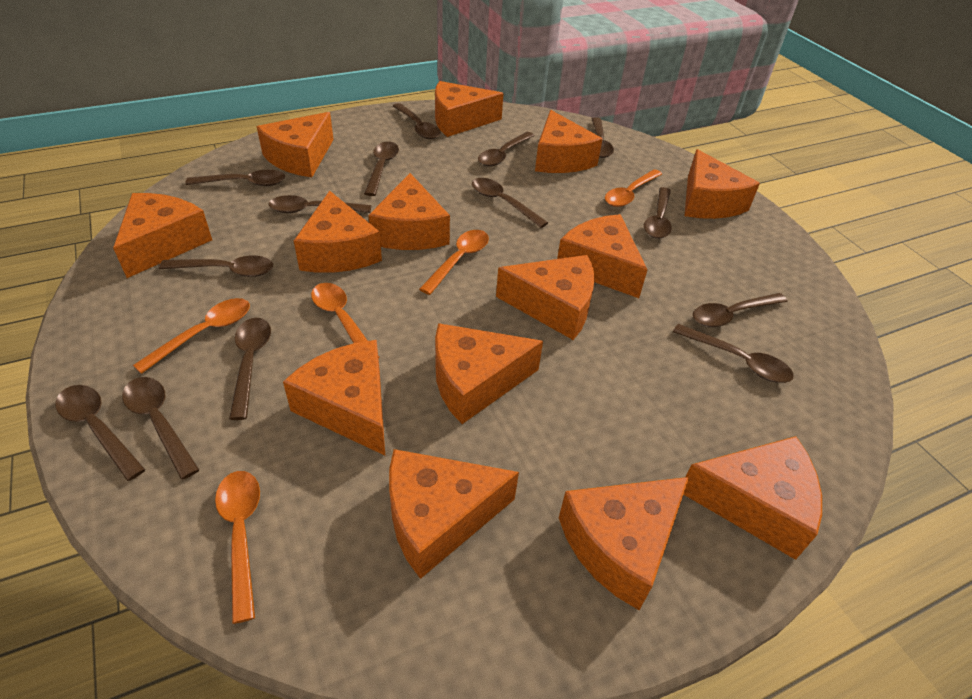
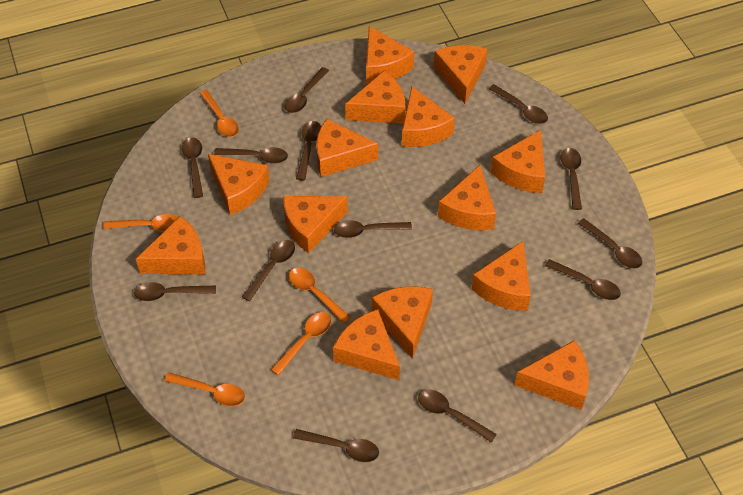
brown spoon: [55,385,145,481] [122,377,199,480] [159,256,273,277] [185,170,285,186] [229,318,271,420] [268,195,371,213] [364,142,399,196] [393,103,441,139] [472,178,548,228] [478,132,535,167] [592,117,614,158] [644,187,672,239] [673,324,794,383] [693,293,788,327] = 14 -> [134,282,216,301] [182,137,203,198] [214,147,288,164] [242,240,295,301] [285,67,329,113] [293,429,379,462] [296,121,321,181] [334,220,412,238] [418,390,497,443] [489,84,548,124] [545,259,621,300] [561,148,582,210] [578,218,642,269] = 13

